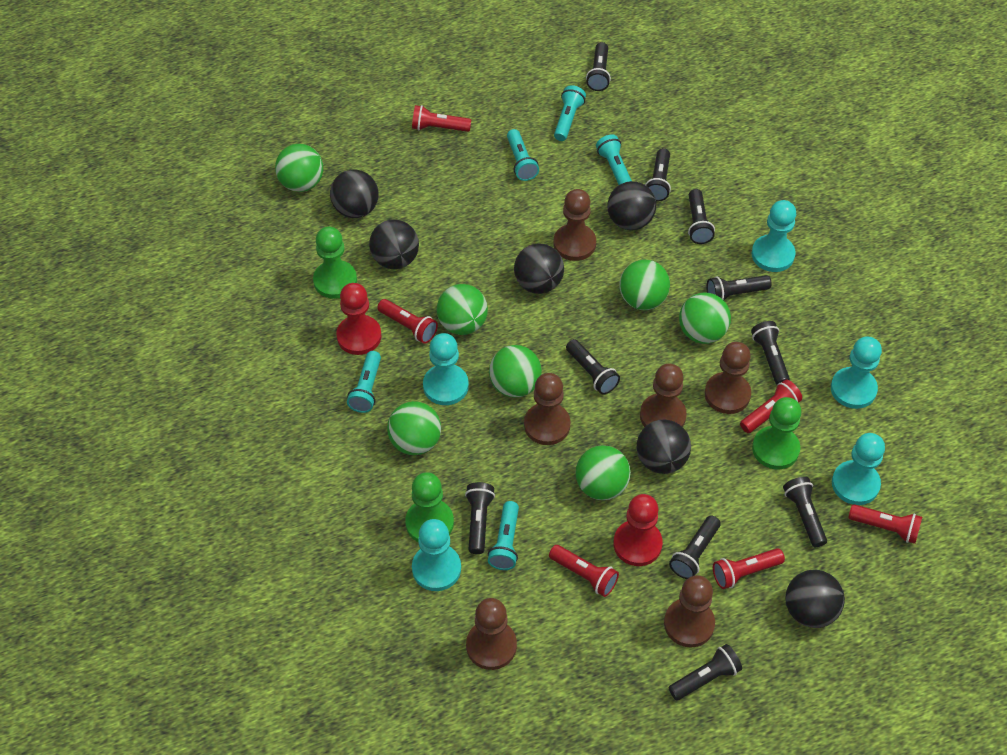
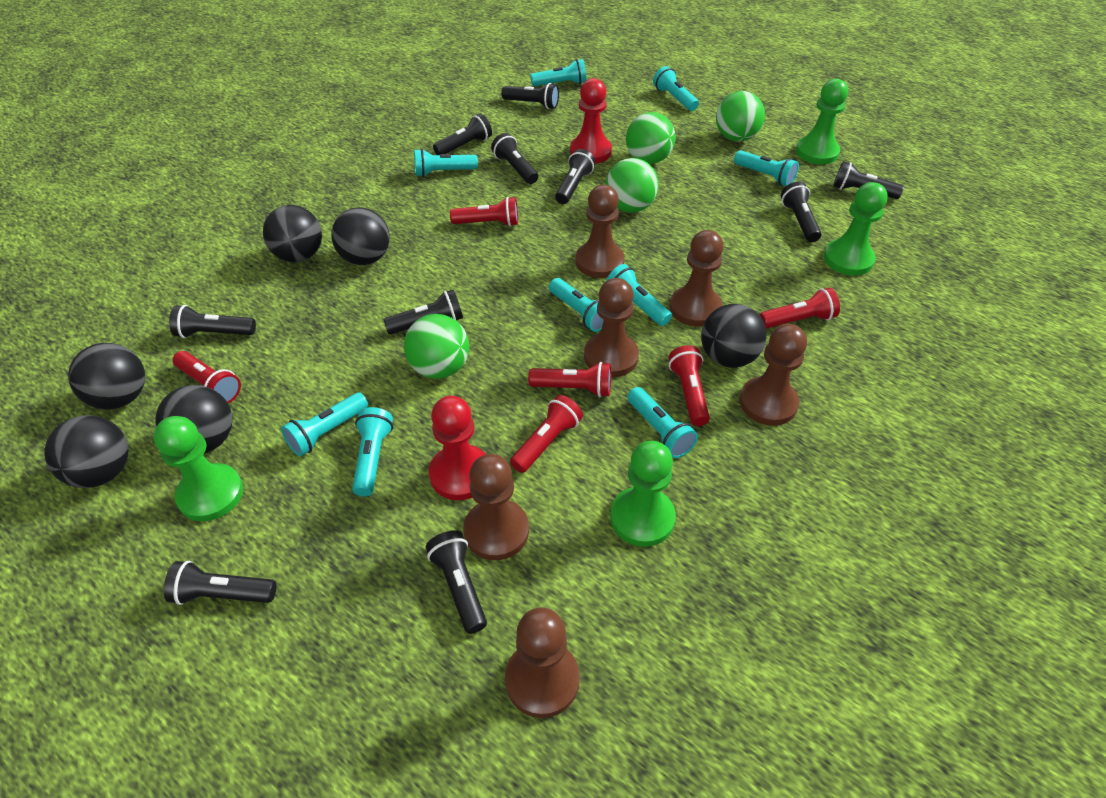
green ball: [275,144,323,192] [387,401,441,455] [437,284,488,335] [489,345,542,398] [576,445,631,500] [619,260,670,310] [679,293,731,344] = 7 -> [404,314,469,379] [605,158,659,213] [626,112,676,164] [716,91,765,142] = 4
green pawn: [313,227,357,299] [405,472,454,542] [752,397,801,469] = 3 -> [153,416,243,521] [610,441,676,547] [796,79,848,164] [824,182,888,276] = 4
turquoise flashlight: [347,351,381,413] [488,501,519,570] [507,129,539,181] [554,85,586,141] [596,135,632,185] = 5 -> [281,392,368,456] [352,407,393,496] [414,149,478,177] [530,59,586,87] [549,278,604,332] [606,264,672,326] [627,387,698,458] [653,66,699,111] [734,150,799,186] = 9
turquoise pawn: [412,519,461,591] [423,333,469,405] [752,200,796,272] [831,336,882,409] [832,433,885,505] = 5 -> none = 0

